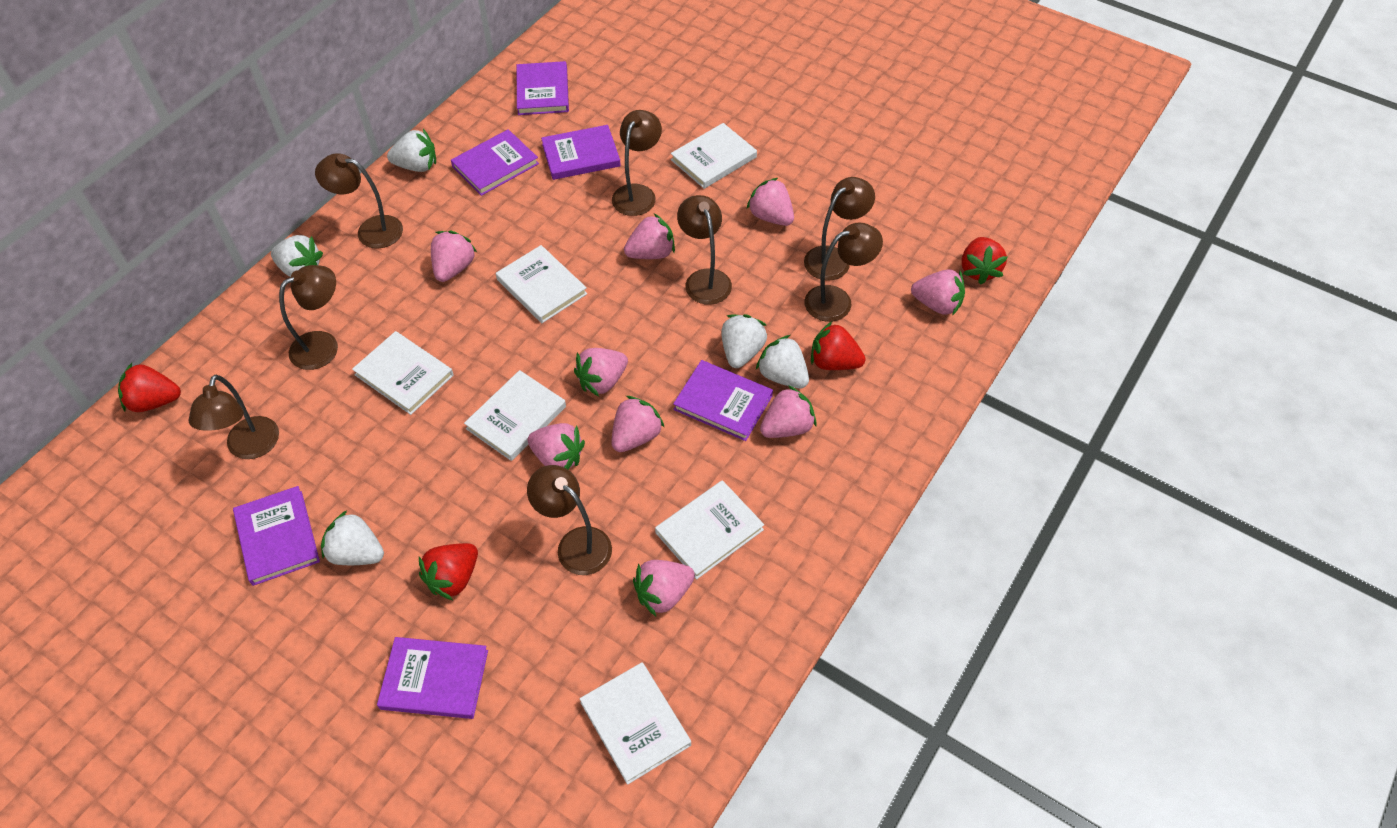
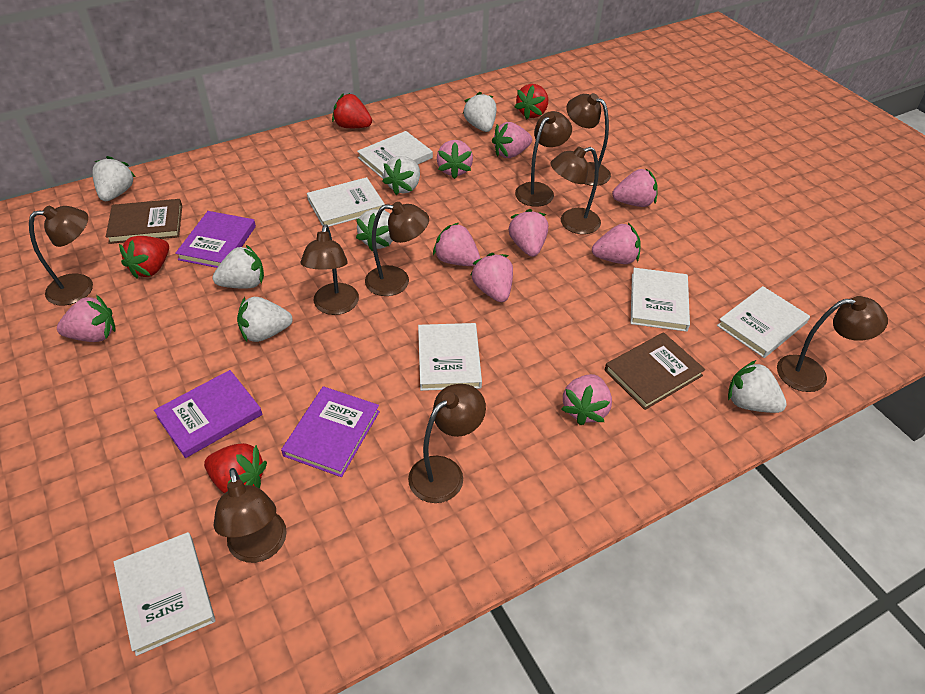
brown book: none = 0 -> [106,199,182,244] [605,332,705,410] = 2
brown lamp: [188,375,279,459] [279,265,338,370] [315,153,403,249] [527,465,612,575] [612,110,662,216] [677,195,732,305] [804,177,875,281] [804,223,883,322] = 8 -> [29,206,93,306] [214,468,287,563] [300,224,359,315] [365,202,429,296] [408,384,486,503] [515,111,572,207] [550,147,601,234] [566,93,611,186] [777,296,888,392] = 9
purple book: [233,486,320,586] [377,637,488,719] [451,129,539,196] [517,61,569,115] [541,125,621,180] [673,360,773,441] = 6 -> [154,370,262,458] [175,211,256,268] [281,386,380,477] = 3
white strawberry: [271,235,323,277] [321,510,384,565] [387,129,436,172] [721,314,767,368] [756,335,809,388] = 5 -> [92,156,135,201] [212,245,264,289] [237,297,293,342] [356,209,393,251] [382,156,420,195] [463,92,496,132] [728,360,787,413] = 7

